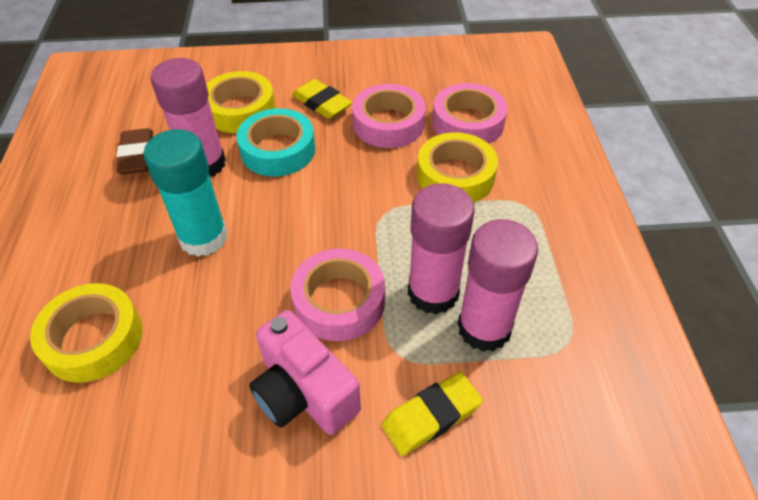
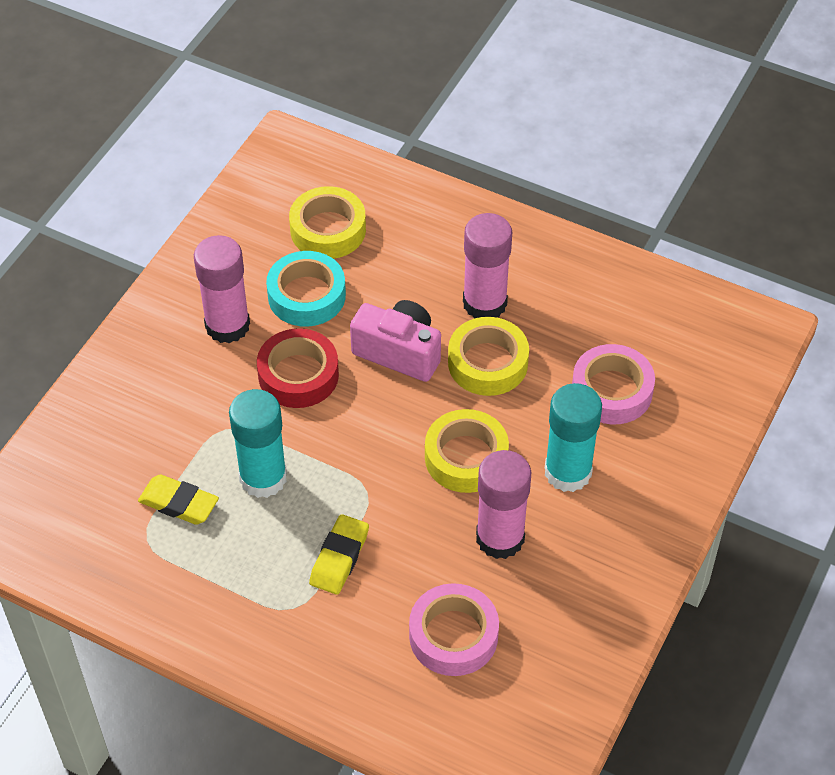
brown eraser: [117,128,153,174] = 1 -> none = 0
pink tape: [291,248,385,341] [352,84,426,148] [432,83,507,144] = 3 -> [409,583,499,676] [572,344,655,424] = 2
red tape: none = 0 -> [257,328,339,408] = 1
turquoise glue stick: [143,129,228,257] = 1 -> [229,389,287,498] [545,383,602,492] = 2

